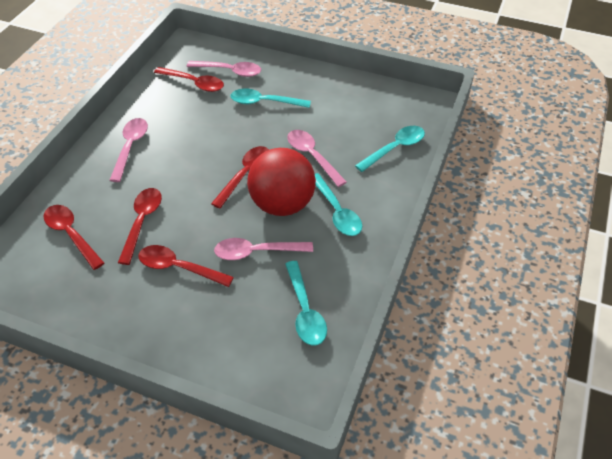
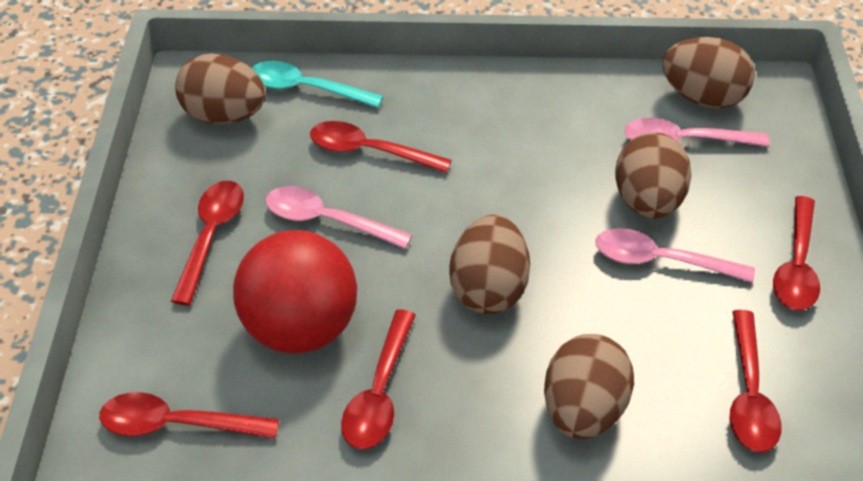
brown egg: none = 0 -> [175,54,266,124] [449,215,530,314] [544,334,634,439] [615,132,692,219] [662,37,755,108] = 5
pink spoon: [109,118,148,182] [187,61,261,77] [214,238,313,260] [287,130,347,187] = 4 -> [265,186,412,249] [595,228,755,283] [624,118,770,147] = 3
red spoon: [43,205,104,270] [118,188,162,265] [138,245,234,287] [154,67,224,92] [211,146,269,208] = 5 -> [99,392,279,439] [171,181,244,305] [310,121,452,173] [341,310,416,449] [730,310,782,452] [773,196,820,310] = 6
turquoise spoon: [231,89,311,108] [285,261,327,345] [315,173,362,236] [355,126,425,172] = 4 -> [251,61,384,108] = 1

